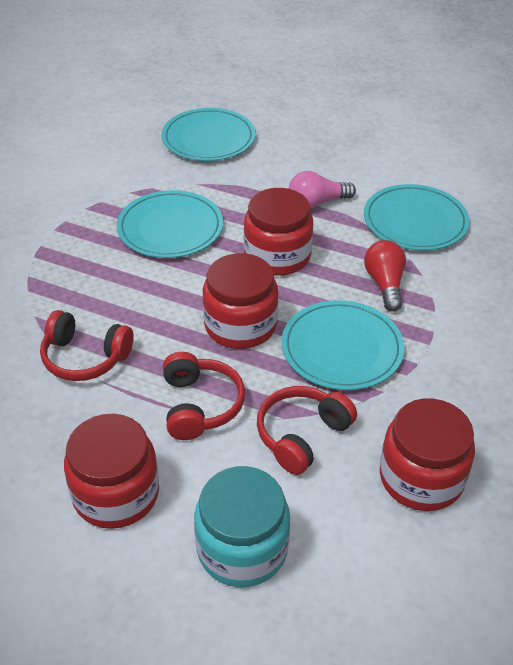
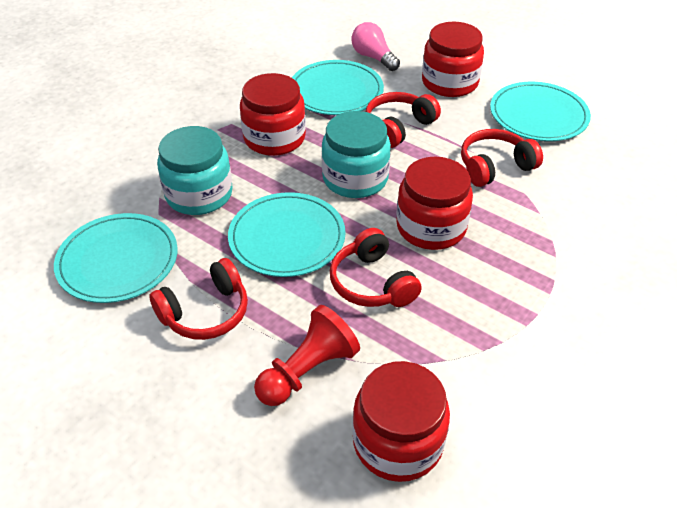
red headphones: [40,310,134,381] [163,352,245,440] [257,386,357,475] = 3 -> [149,258,248,340] [330,228,422,307] [366,92,441,148] [461,129,543,187] = 4
red light bulb: [364,240,406,312] = 1 -> none = 0
red pawn: none = 0 -> [254,305,360,406] = 1
turquoise jar: [194,466,290,587] = 1 -> [157,126,233,215] [321,111,391,198] = 2

